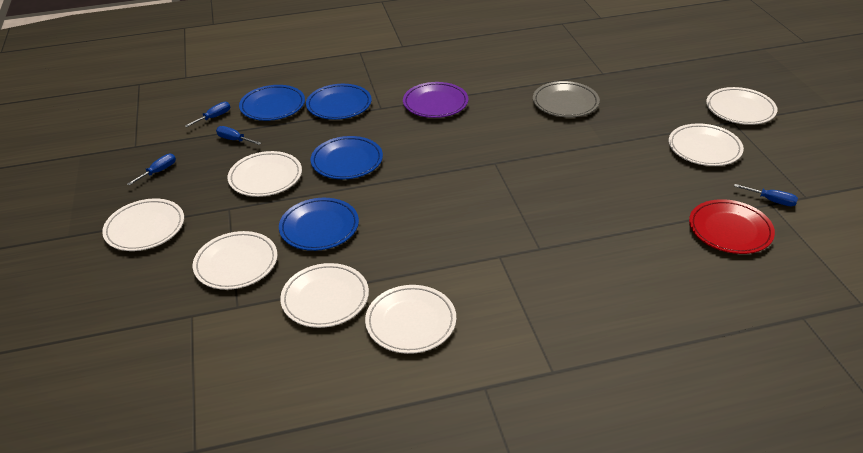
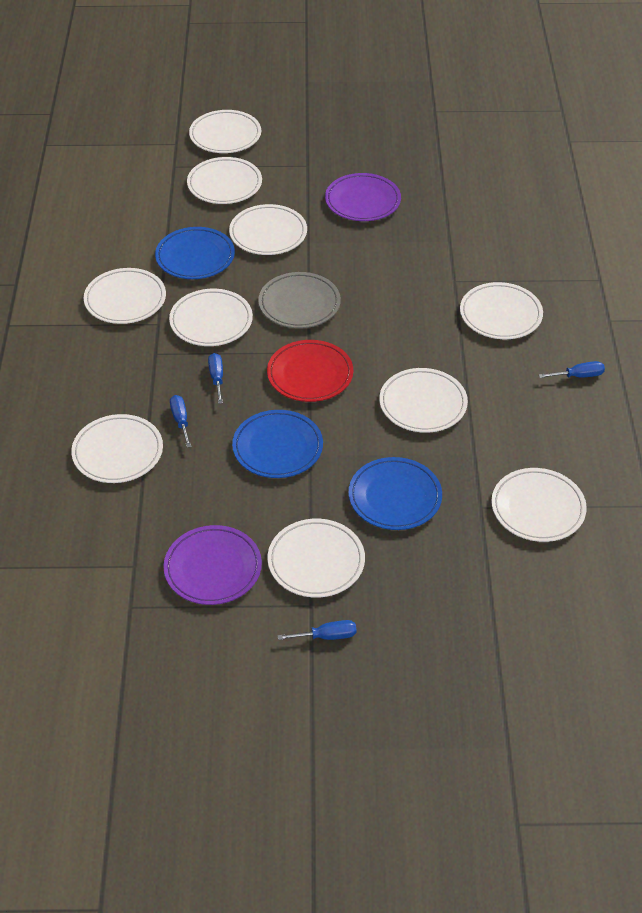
blue plate: [239,85,305,121] [279,198,359,251] [306,84,372,120] [311,136,383,179] = 4 -> [155,227,235,279] [232,410,323,478] [348,457,442,530] = 3
purple plate: [403,82,469,118] = 1 -> [164,525,262,605] [325,173,401,221] = 2
white plate: [102,198,184,251] [193,231,278,290] [228,151,302,197] [280,263,369,328] [365,285,456,354] [669,123,744,166] [706,87,777,125] = 7 -> [71,414,163,483] [84,268,166,324] [169,289,253,346] [187,157,262,204] [189,110,261,153] [229,204,307,255] [268,519,365,598] [379,368,468,433] [460,282,543,339] [491,468,587,542] = 10

